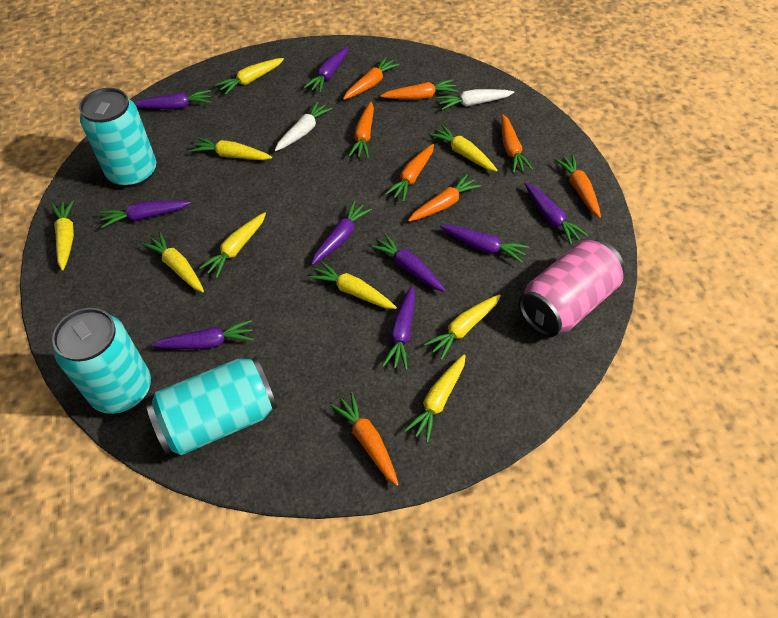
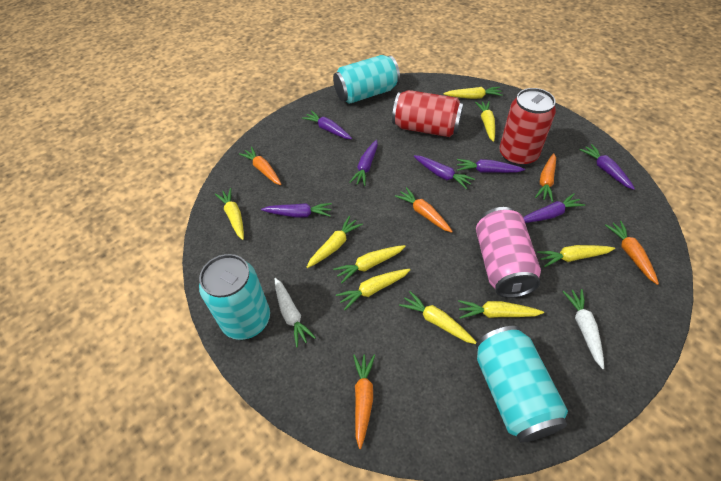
orange carrot: [330,392,399,486] [343,57,400,100] [349,101,374,158] [380,79,458,99] [385,144,434,202] [408,174,481,222] [501,114,533,173] [554,154,601,218] = 8 -> [239,147,281,185] [353,354,375,449] [395,187,453,233] [535,153,556,202] [605,221,659,285] = 5
purple carrot: [100,200,191,228] [134,90,211,109] [151,320,254,349] [304,46,348,93] [311,201,372,265] [370,233,446,292] [382,286,415,370] [440,225,529,263] [524,182,588,245] = 9 -> [261,203,332,218] [302,110,352,139] [349,140,378,186] [414,155,475,189] [457,159,525,173] [523,193,585,223] [580,144,635,190] = 7
red can: none = 0 -> [392,90,464,137] [499,88,556,166] = 2

